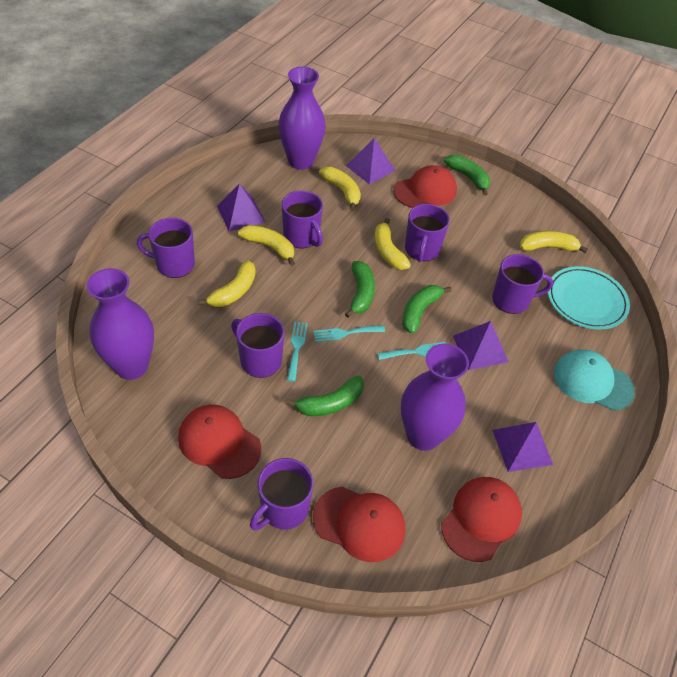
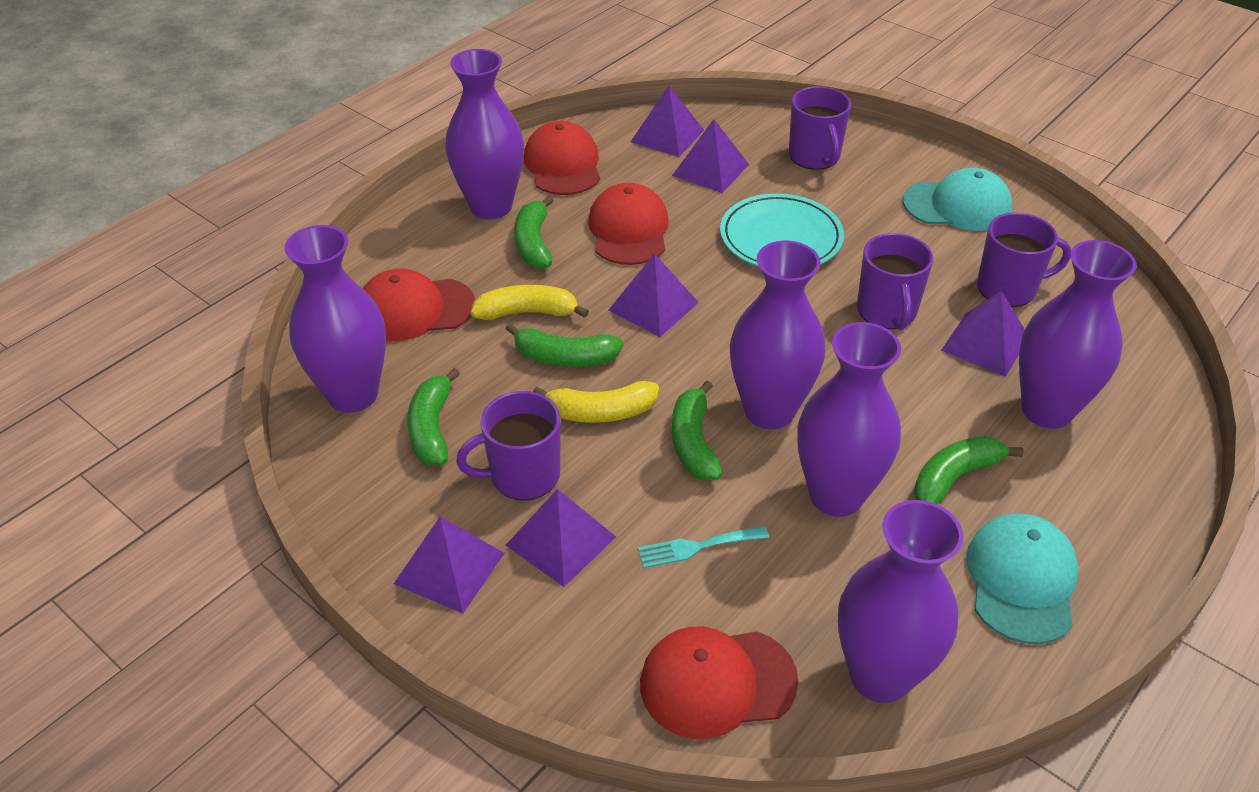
green banana: [286,376,364,416] [345,261,375,318] [402,285,451,334] [444,154,490,196] = 4 -> [407,368,460,466] [505,323,623,367] [514,196,554,269] [672,380,722,480] [914,436,1024,504] = 5
purple mug: [137,218,195,278] [231,313,284,378] [250,458,313,530] [282,191,323,249] [405,204,450,262] [492,254,553,314] = 6 -> [456,391,561,501] [789,86,851,170] [857,233,933,330] [977,213,1072,307] = 4
purple pyramid: [217,184,266,231] [346,138,395,185] [453,321,509,370] [492,422,553,472] = 4 -> [394,517,505,614] [506,489,616,587] [609,253,699,337] [631,86,704,157] [672,119,749,193] [941,291,1025,377] = 6
purple vase: [87,268,154,380] [278,67,326,170] [401,344,469,451] = 3 -> [285,225,386,413] [446,49,524,219] [730,241,826,429] [798,322,901,517] [838,500,963,703] [1019,240,1136,429] = 6
turquoise cap: [554,349,635,411] = 1 -> [903,168,1012,231] [966,514,1079,644] = 2
turquoise fork: [287,322,308,382] [313,325,385,342] [377,342,446,360] = 3 -> [638,526,769,568] = 1
yellow banana: [198,260,256,307] [238,225,295,266] [319,167,361,211] [374,218,411,270] [520,231,588,253] = 5 -> [471,285,589,320] [533,381,659,423] = 2

